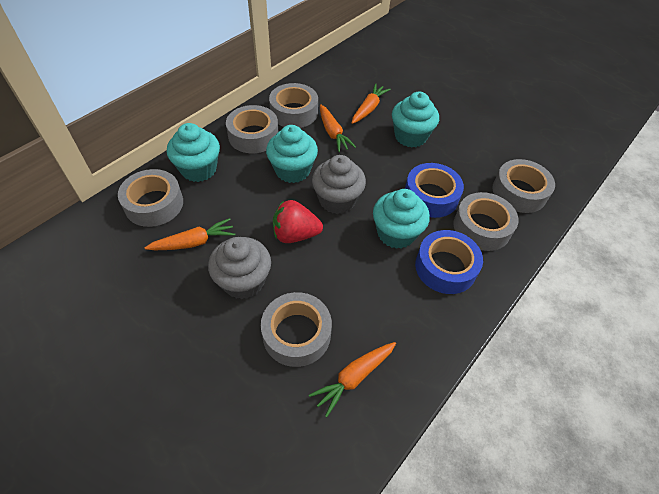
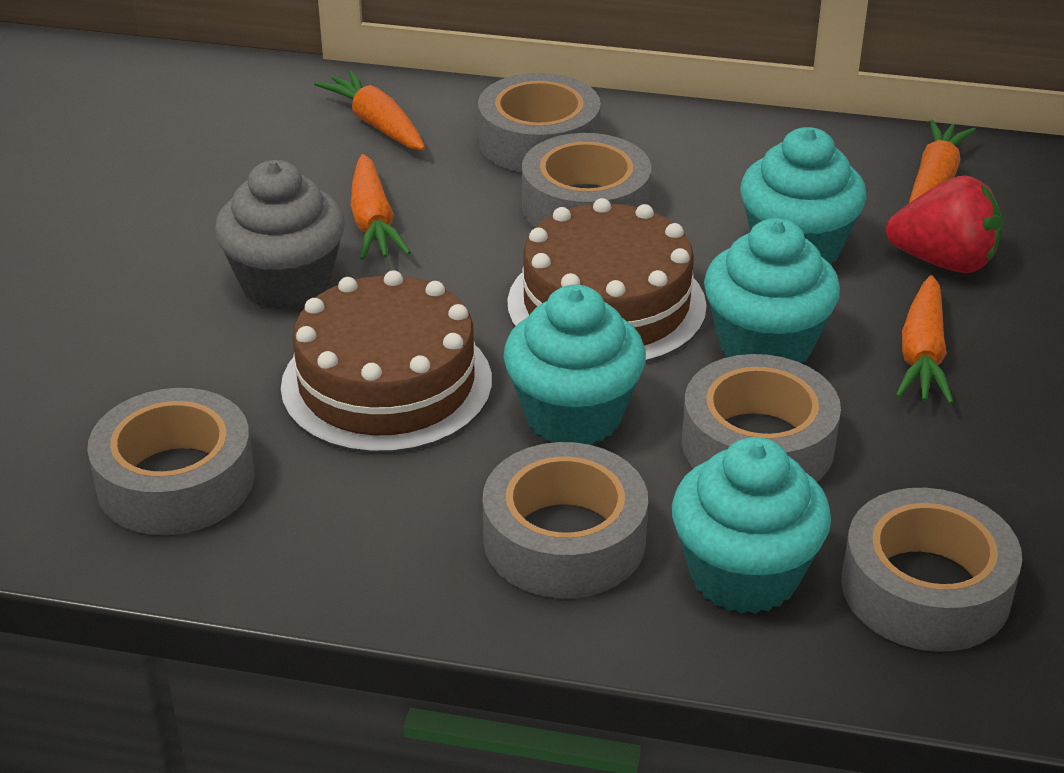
blue tape: [405,163,464,218] [415,230,483,294] = 2 -> none = 0
brown cake: none = 0 -> [281,270,492,453] [507,198,707,362] = 2
grey cupcake: [208,237,271,299] [312,155,366,214] = 2 -> [215,160,345,310] = 1

